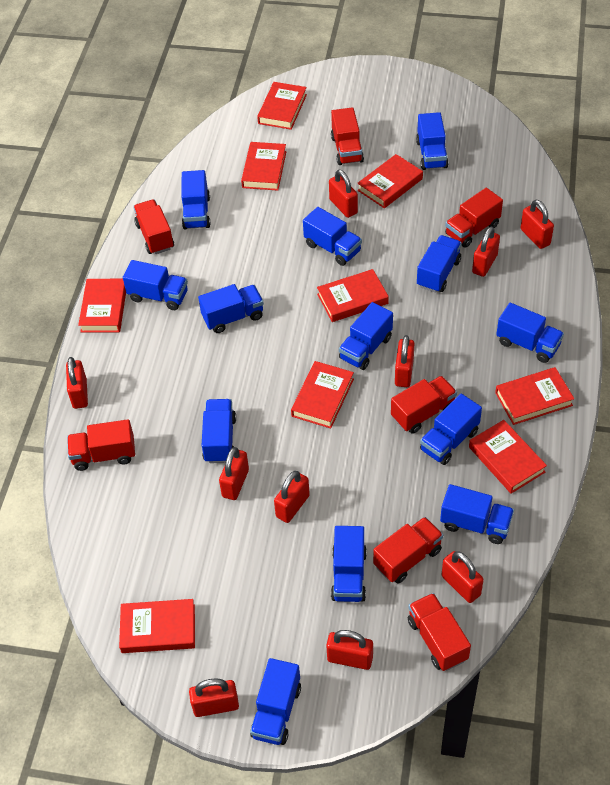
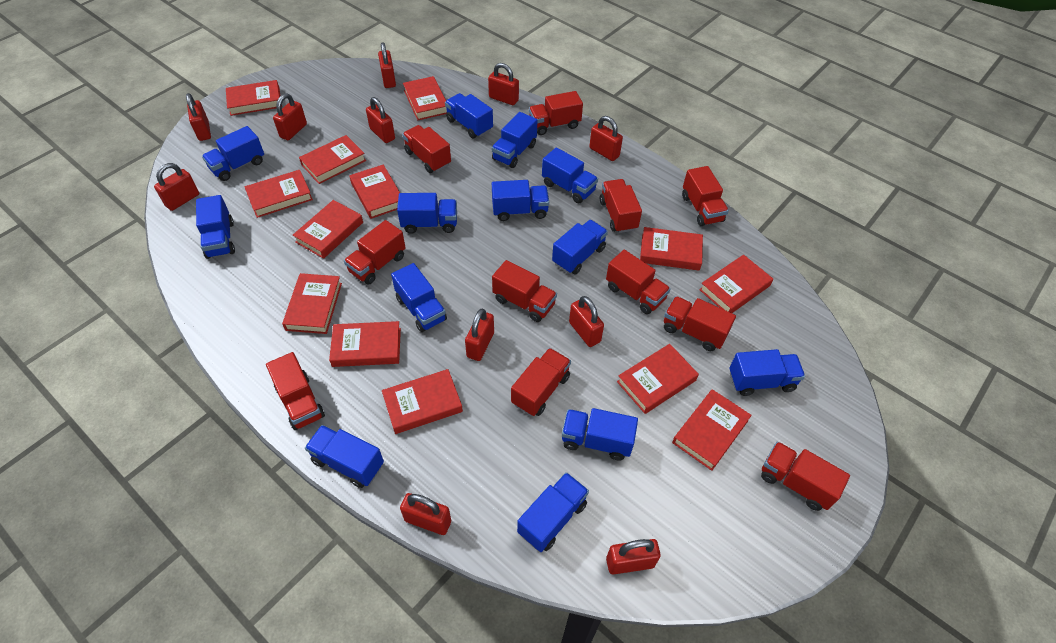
red book: [78,279,126,332] [119,599,195,653] [241,142,286,191] [257,82,307,130] [291,361,354,429] [317,269,389,322] [357,154,423,208] [469,420,547,494] [495,367,574,425] = 9 -> [226,80,282,116] [245,170,313,218] [282,273,342,334] [293,200,363,259] [299,135,366,184] [329,321,401,367] [349,164,400,219] [382,369,463,434] [403,76,447,120] [617,344,699,414] [640,227,703,271] [672,389,752,471] [699,255,773,313] = 13
red padlock: [66,357,88,409] [189,678,239,717] [219,447,249,500] [274,471,310,523] [326,630,373,670] [329,170,358,218] [395,335,415,387] [442,551,484,603] [472,226,500,277] [520,200,554,249] = 10 -> [154,163,199,211] [186,93,211,141] [273,93,307,140] [366,97,395,143] [378,43,396,88] [400,493,451,535] [465,309,494,361] [488,63,519,105] [569,296,604,347] [589,116,623,161] [606,539,661,575] = 11
red truck: [67,419,135,471] [133,200,174,254] [331,107,364,165] [373,517,443,584] [391,376,457,434] [408,593,471,671] [445,188,503,248] = 7 -> [266,352,325,430] [344,220,406,285] [402,125,451,173] [492,260,557,322] [511,348,571,416] [529,91,583,135] [600,179,642,233] [606,250,671,314] [664,296,736,351] [682,166,729,226] [761,442,850,511] = 11

